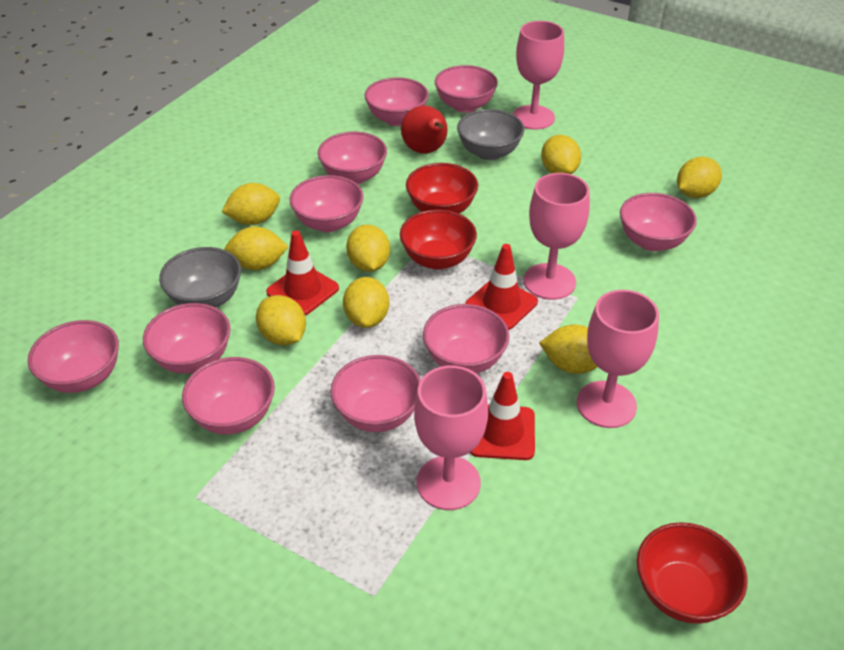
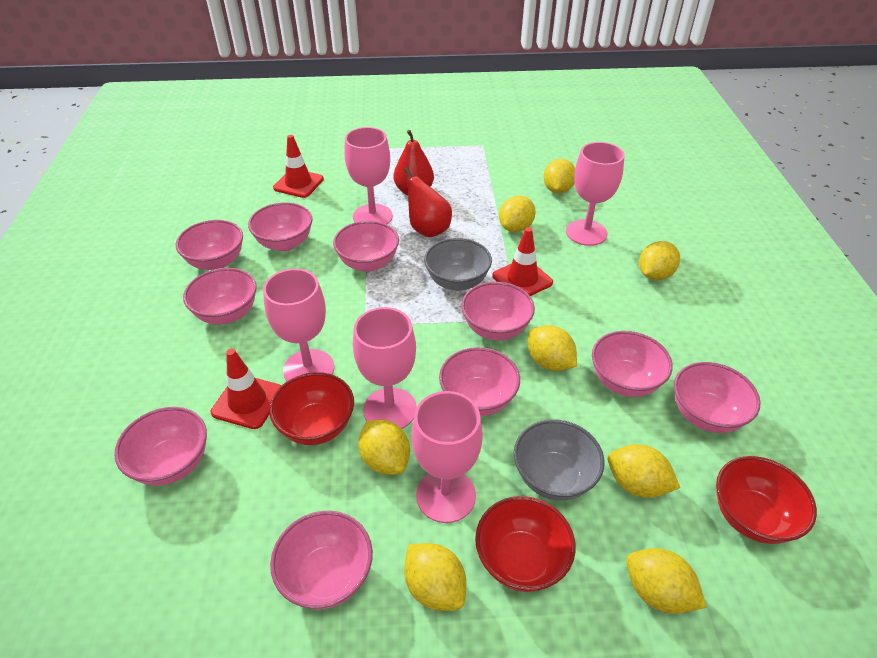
pink goblet: [414,366,488,510] [513,21,564,130] [524,173,590,300] [577,290,659,428] = 4 -> [263,269,334,381] [344,127,393,224] [353,307,417,429] [411,391,483,523] [566,142,625,246] = 5
red pear: [401,106,448,154] = 1 -> [393,130,434,195] [404,167,452,237] = 2

